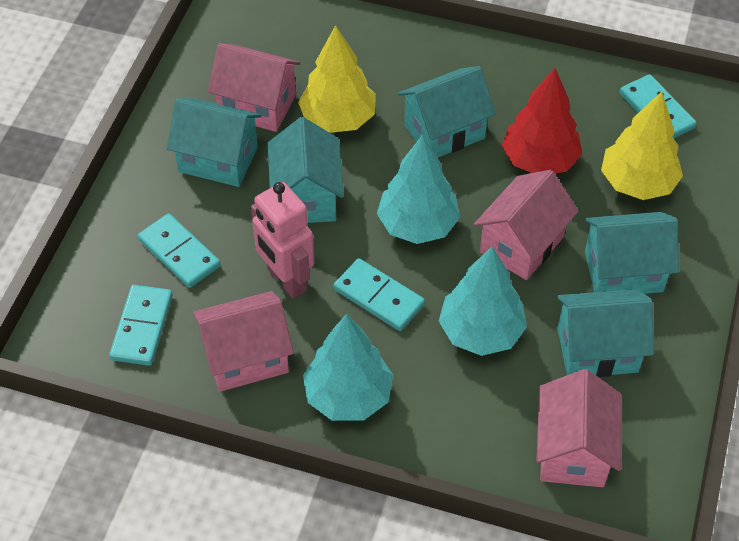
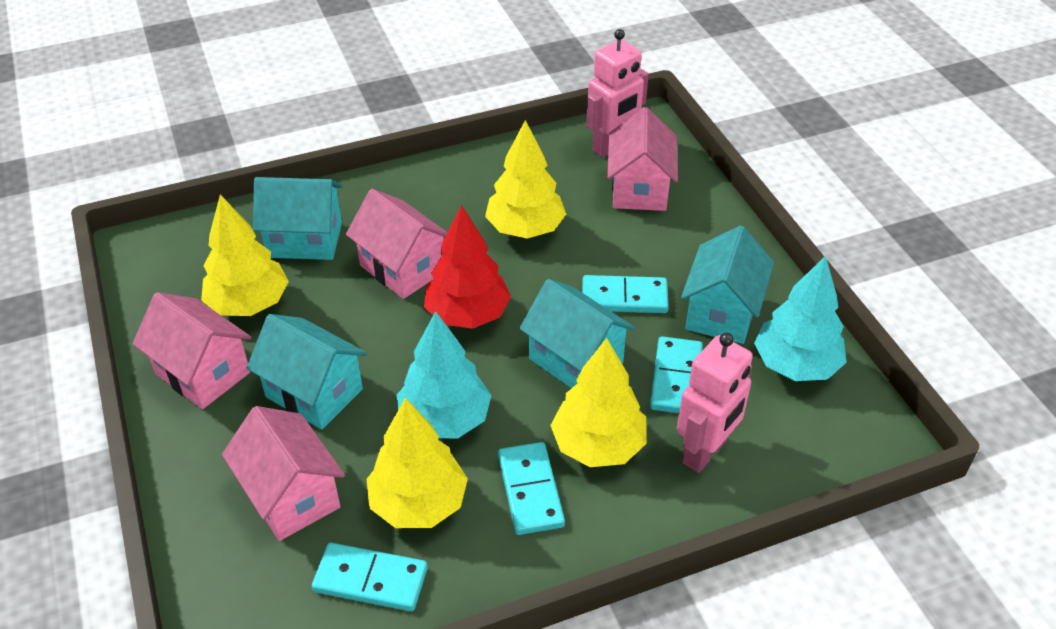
pink robot: [251,182,314,298] = 1 -> [586,29,649,158] [677,333,753,473] = 2
turquoise house: [166,98,262,187] [268,117,344,223] [398,66,496,158] [557,289,654,377] [585,212,679,294] = 5 -> [247,314,367,430] [253,177,342,260] [519,279,636,388] [681,225,774,344] = 4
turquoise tree: [303,314,393,421] [377,135,460,244] [439,247,527,356] = 3 -> [397,311,492,438] [754,256,847,381] = 2
yellow tree: [298,25,376,133] [601,92,683,200] = 2 -> [201,194,289,316] [366,398,468,528] [485,120,566,239] [550,338,647,467] = 4

